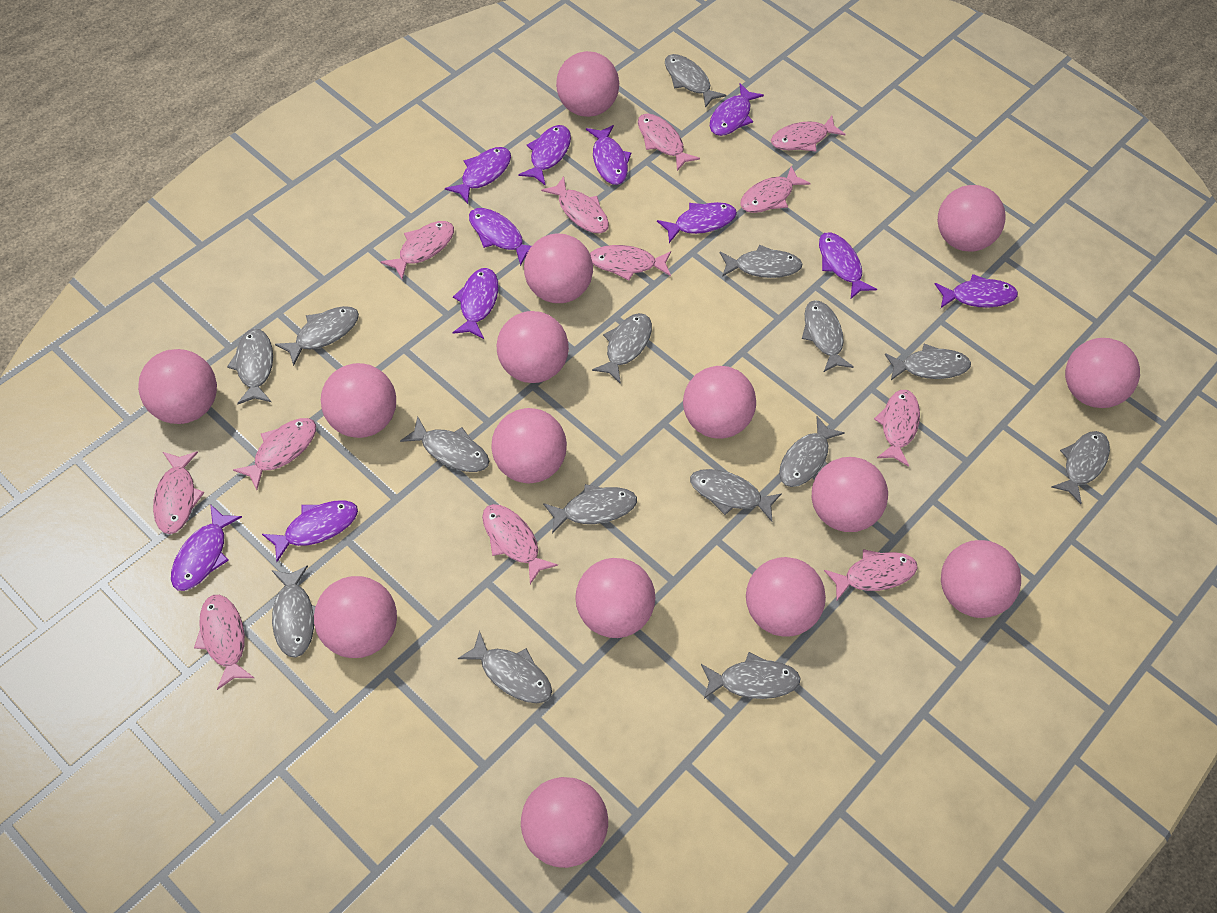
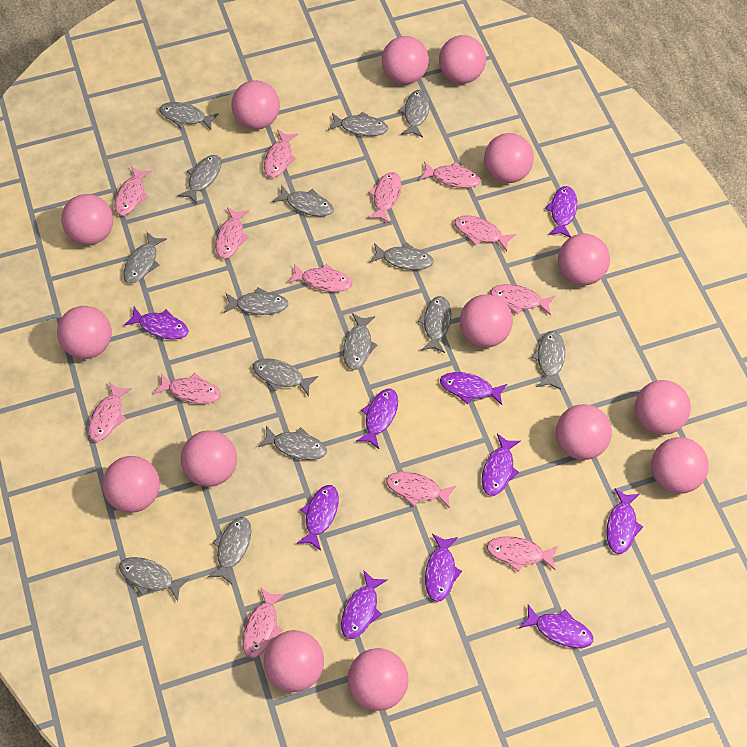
pink fish: [153,451,204,534] [194,595,254,690] [233,418,316,490] [380,221,454,280] [482,504,558,584] [541,177,609,233] [590,245,671,281] [638,114,700,171] [740,166,811,213] [771,116,846,151] [824,549,918,600] [874,390,920,467] = 12 -> [88,382,132,442] [114,166,152,216] [153,373,221,404] [215,207,249,259] [242,588,286,658] [264,129,298,178] [288,264,352,292] [367,172,401,223] [386,472,456,509] [419,161,481,188] [454,215,516,251] [487,536,558,572] [490,284,555,316] = 13
purple fish: [171,504,242,591] [262,500,358,562] [445,147,511,204] [453,268,499,339] [469,208,531,266] [519,125,571,185] [586,125,631,185] [657,202,737,243] [710,83,764,136] [819,232,877,299] [935,274,1018,308] = 11 -> [124,307,188,340] [297,485,339,551] [341,570,387,639] [356,389,398,449] [425,534,462,602] [440,372,507,405] [482,434,521,496] [519,605,593,648] [545,186,577,237] [606,489,643,554] = 10

